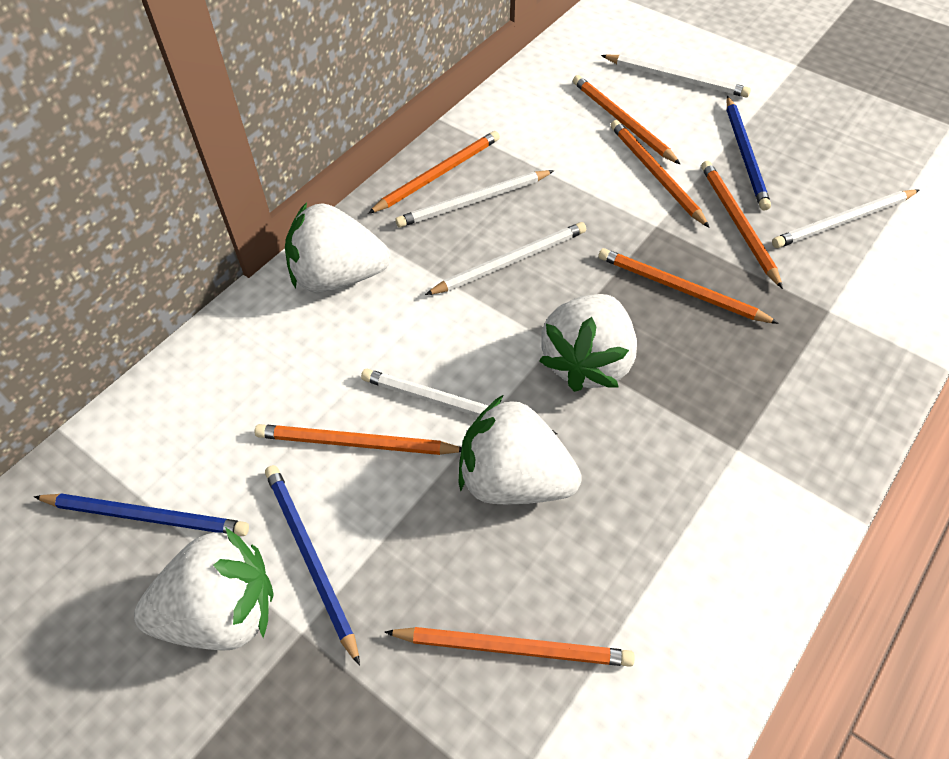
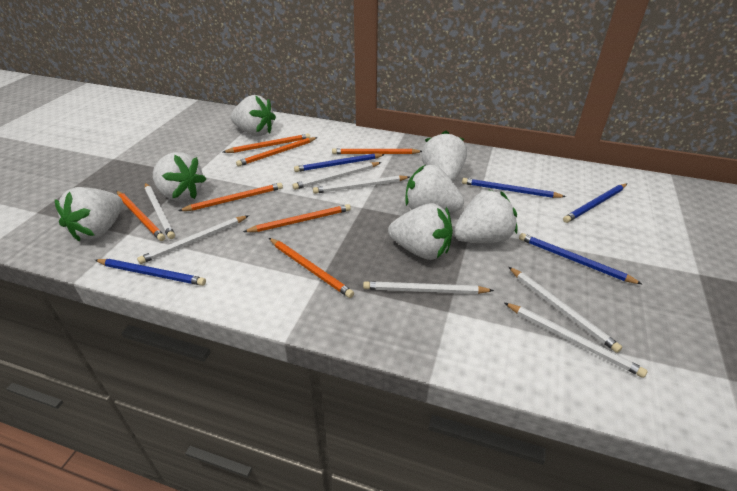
blue pencil: [34,493,249,536] [265,465,360,666] [727,96,771,211] = 3 -> [95,259,206,286] [294,153,385,172] [462,178,566,198] [519,233,642,284] [563,184,627,223] = 5
white pencil: [361,369,557,434] [395,170,554,228] [425,222,586,295] [601,55,751,98] [772,190,919,248] = 5 -> [137,215,249,264] [145,183,175,239] [293,162,382,190] [313,175,409,194] [363,281,494,294] [505,303,647,378] [509,267,622,353] = 7
white strawberry: [134,527,274,651] [285,202,391,293] [458,395,582,504] [539,294,637,392] = 4 -> [55,187,123,242] [153,152,206,201] [231,95,276,136] [388,203,453,260] [405,165,464,212] [421,131,467,181] [453,189,517,243] = 7

